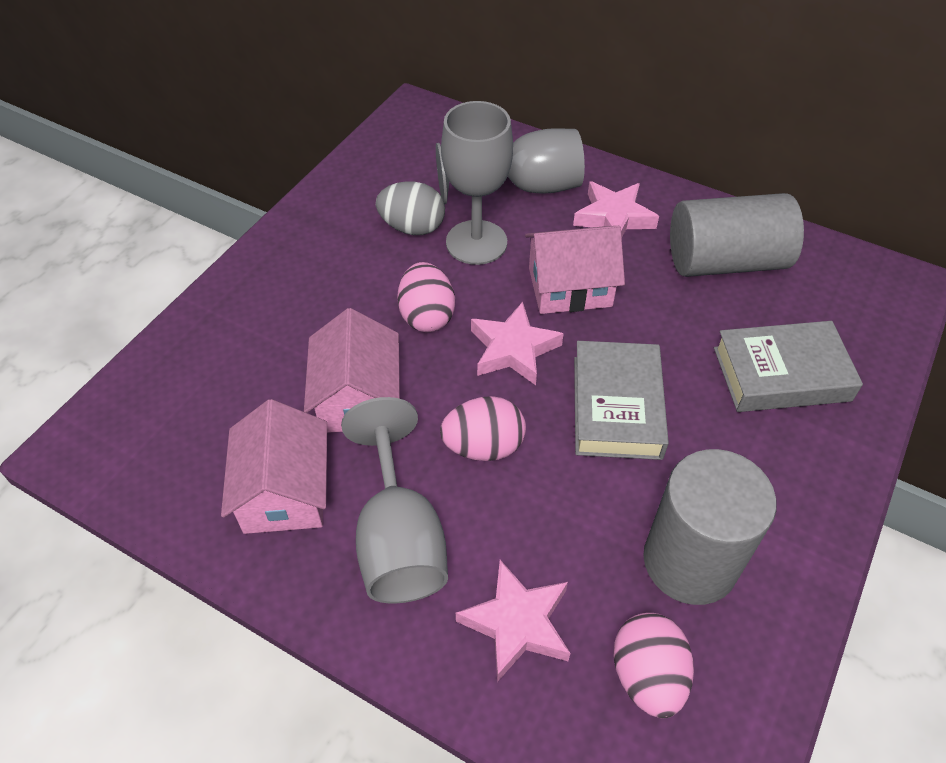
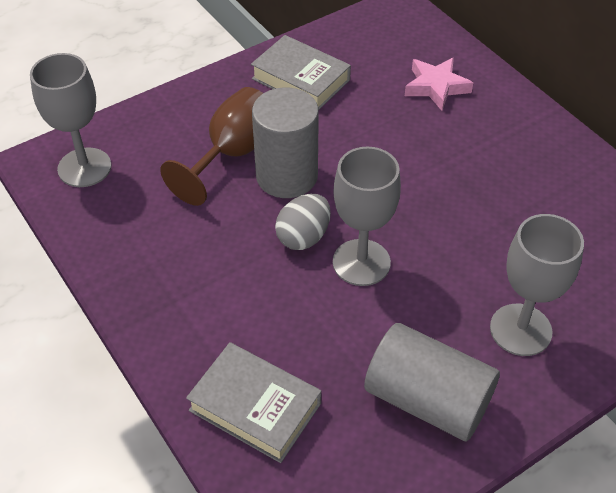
brown goblet: none = 0 -> [160,87,263,206] = 1
pink egg: [397,262,455,332] [440,396,526,461] [613,613,694,718] = 3 -> none = 0
pink house: [221,399,327,534] [304,308,400,433] [525,226,625,314] = 3 -> none = 0
pink star: [456,560,570,682] [471,302,564,385] [573,181,659,237] = 3 -> [405,57,473,111] = 1

